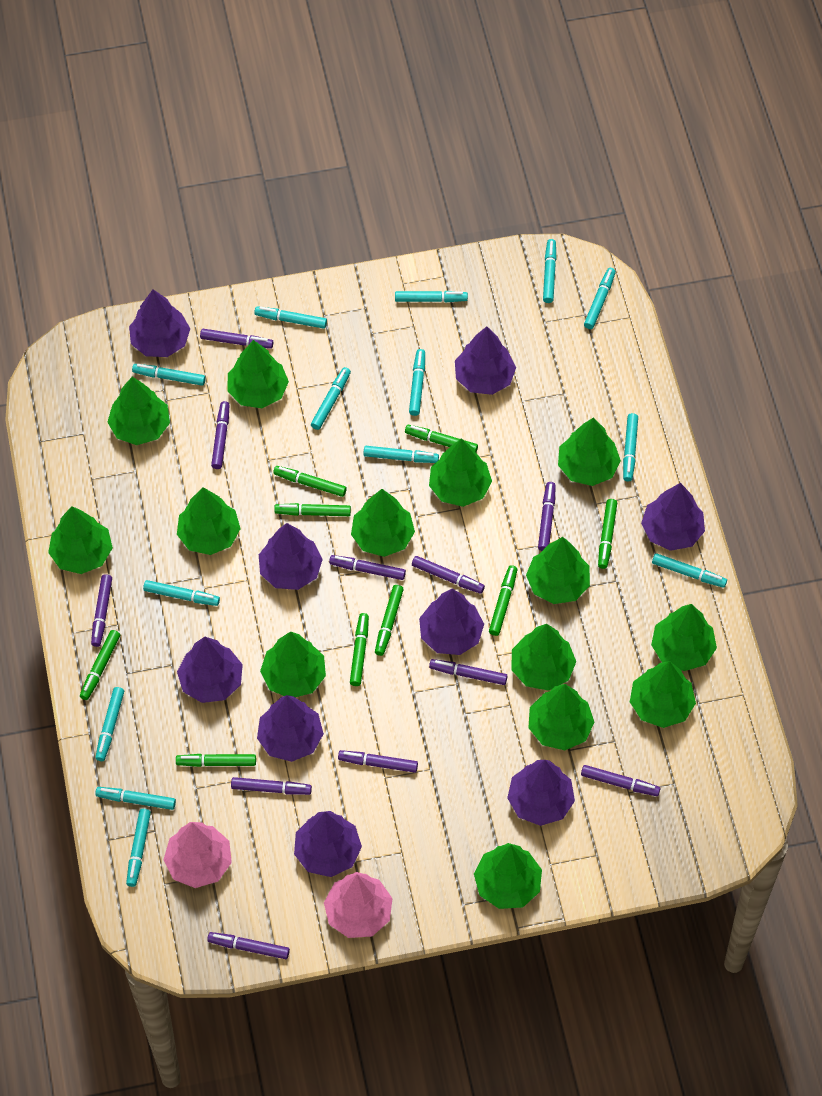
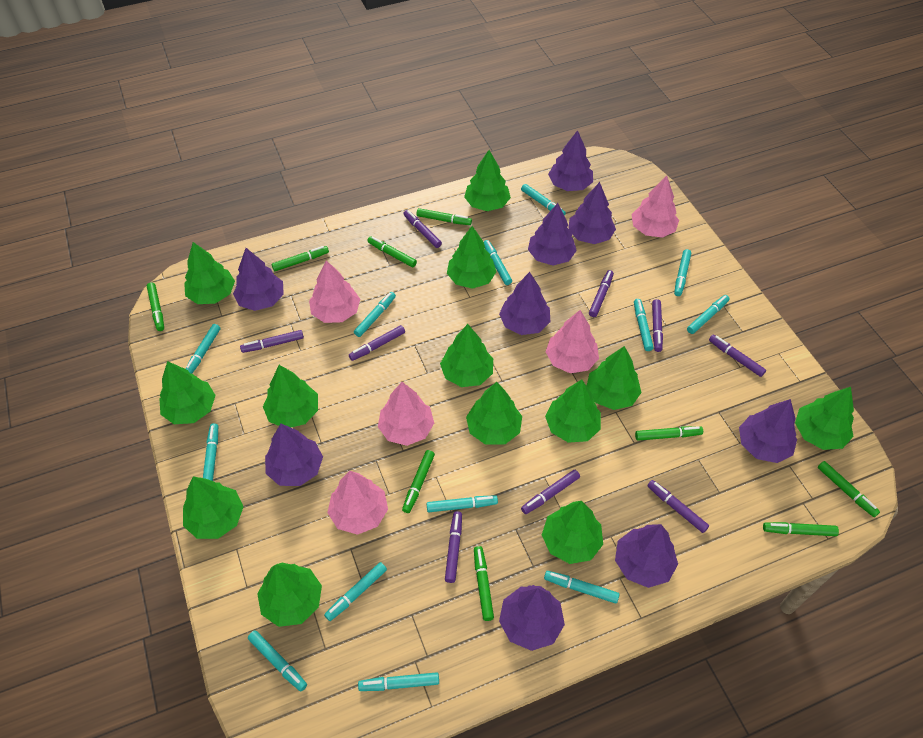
green tree: [48,506,113,574] [107,377,170,445] [177,487,241,555] [227,340,289,408] [260,632,326,697] [351,489,415,557] [429,438,492,507] [474,843,542,909] [511,624,576,691] [526,537,590,604] [528,684,594,750] [558,418,621,486] [630,661,696,728] [651,604,717,671] = 14 -> [160,361,216,424] [183,477,244,539] [184,242,235,304] [257,563,322,627] [263,365,318,427] [440,324,493,387] [447,226,496,289] [464,150,511,211] [466,382,522,445] [542,501,603,564] [545,379,601,443] [587,346,641,410] [795,387,854,450] = 13
pink tree: [164,822,232,888] [324,872,393,938] = 2 -> [309,260,360,323] [327,471,388,535] [378,382,434,446] [546,310,599,373] [631,176,679,238] = 5
purple marker: [91,574,112,647] [200,329,273,349] [207,932,290,959] [211,401,229,469] [231,777,312,795] [329,555,406,580] [338,750,418,773] [412,556,485,593] [429,659,507,685] [538,482,556,551] [581,765,660,796] = 11 -> [240,330,304,353] [349,325,405,361] [404,210,442,248] [445,511,462,583] [521,470,580,514] [589,270,614,317] [647,480,709,533] [652,299,663,352] [709,335,766,377] = 9
turquoise marker: [95,687,124,761] [95,787,176,810] [126,809,151,887] [132,364,206,386] [143,580,220,606] [254,306,327,329] [311,367,351,430] [363,446,439,463] [395,291,468,302] [409,349,425,416] [543,239,556,303] [584,268,616,329] [623,413,638,482] [652,553,727,588] = 14 -> [185,324,221,374] [203,423,218,481] [248,630,307,692] [324,562,387,621] [354,292,396,337] [358,672,439,691] [426,495,498,512] [484,240,512,285] [521,184,566,216] [544,571,620,604] [634,299,654,351] [674,249,691,296] [687,295,730,334] = 13

